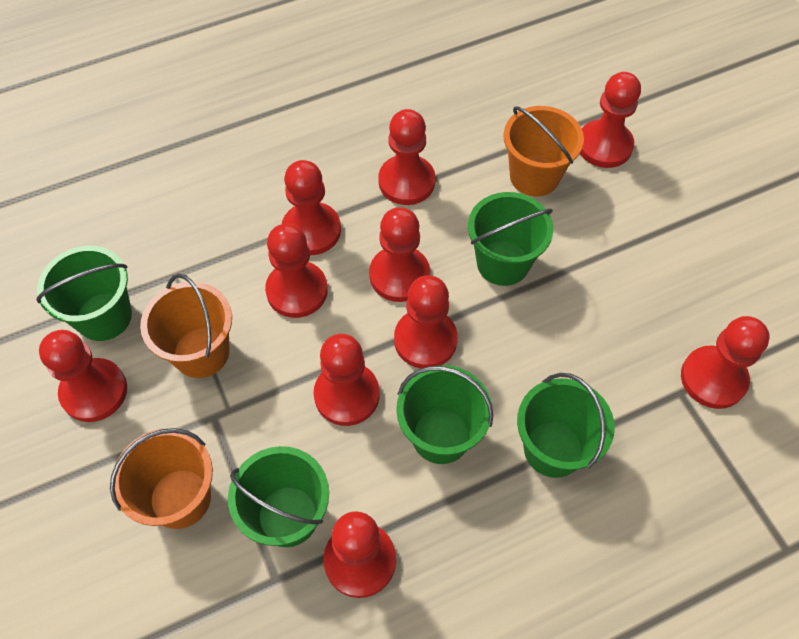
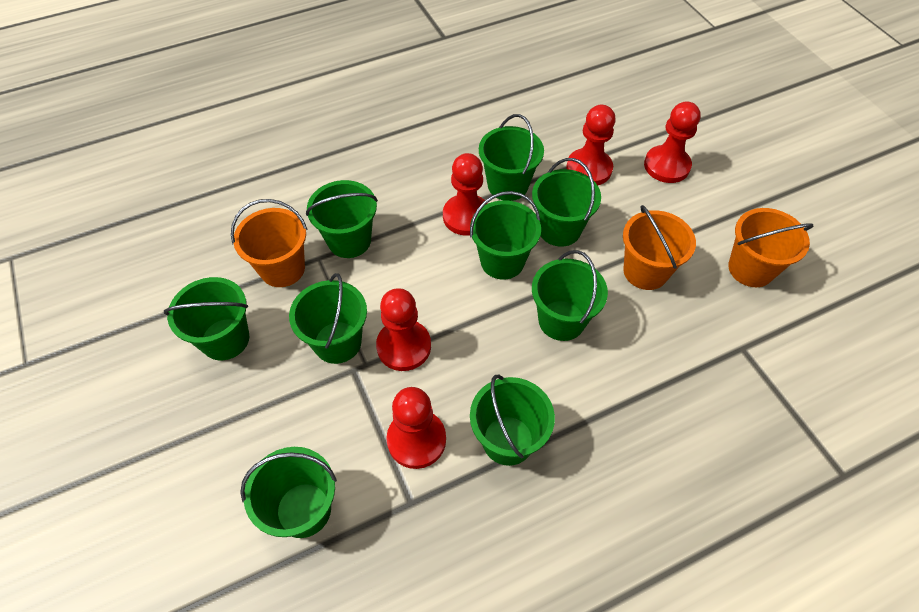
green bucket: [36,246,132,341] [228,446,329,547] [396,365,493,464] [468,192,553,286] [517,373,615,478] = 5 -> [164,277,249,360] [240,447,337,538] [289,273,367,364] [306,180,378,258] [470,191,541,279] [470,375,555,466] [479,114,544,201] [532,158,601,247] [532,250,608,341] = 9
red pawn: [39,330,127,422] [265,224,328,318] [282,160,341,255] [314,334,380,426] [323,511,396,598] [369,207,430,302] [378,109,435,205] [394,275,458,368] [580,72,641,168] [681,316,770,409] = 10 -> [376,288,431,371] [386,387,446,469] [443,153,488,236] [566,105,616,186] [644,101,701,183] = 5

